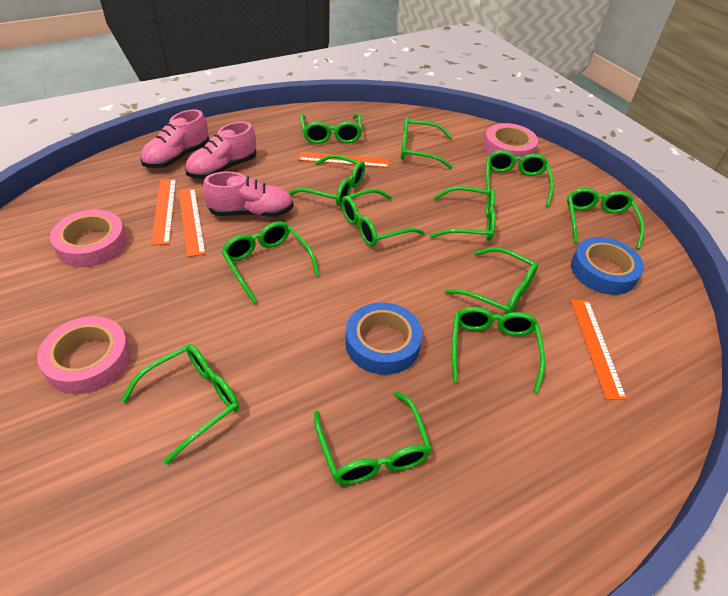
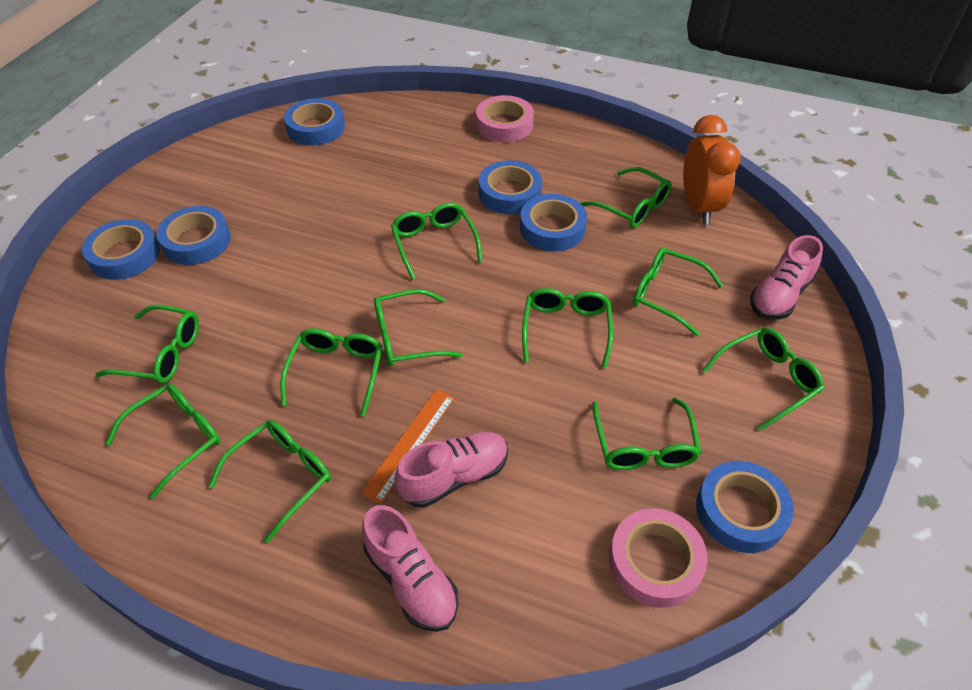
blue tape: [345,302,423,375] [571,237,644,295] = 2 -> [82,219,160,280] [157,206,231,265] [284,98,345,145] [479,160,542,214] [520,194,587,252] [696,461,794,553] = 6
green glasses: [121,344,239,464] [221,221,320,303] [288,154,365,206] [300,113,363,144] [314,392,432,485] [341,189,425,247] [401,117,453,169] [430,186,496,241] [445,247,539,315] [452,307,545,393] [486,150,554,207] [567,188,645,249] = 12 -> [95,305,199,384] [106,383,221,499] [208,420,331,543] [280,328,383,416] [374,289,463,367] [391,202,482,280] [522,288,613,368] [580,167,672,228] [592,398,701,470] [633,247,723,336] [702,328,824,431] = 11
orange clock: none = 0 -> [683,115,741,225] = 1
orange ruler: [151,179,176,246] [178,188,206,257] [298,152,390,168] [571,300,627,400] = 4 -> [361,389,454,504] = 1
pink tape: [37,316,131,394] [50,210,127,267] [483,123,538,163] = 3 -> [476,95,534,142] [609,508,708,608] = 2

